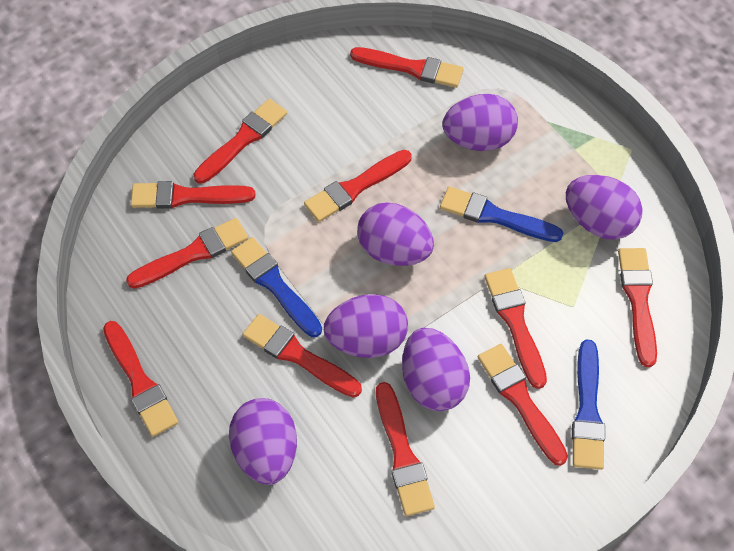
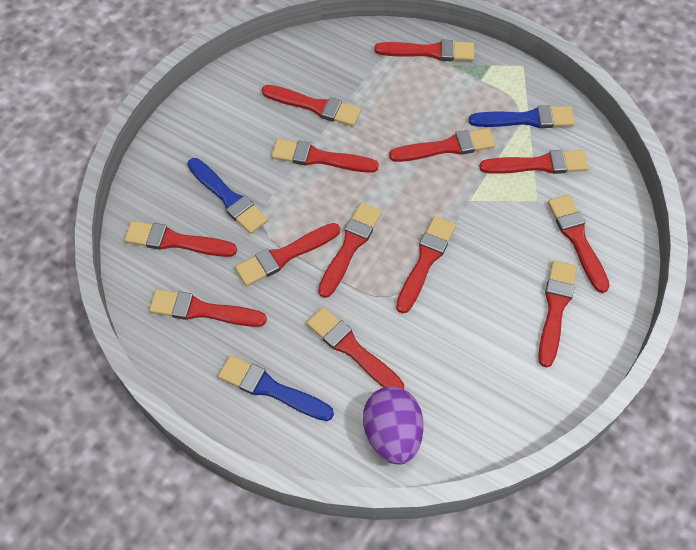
purple egg: [229,398,297,485] [324,294,408,358] [357,202,434,266] [402,328,470,411] [443,94,518,151] [566,175,643,240] = 6 -> [363,386,424,465] = 1
red brush: [103,321,178,437] [126,218,248,289] [131,181,255,209] [194,99,287,184] [243,314,362,398] [304,150,412,222] [350,47,463,88] [376,382,435,516] [478,344,568,466] [485,268,547,389] [618,248,657,367] = 11 -> [124,221,237,257] [149,289,267,327] [235,223,340,286] [261,85,361,127] [272,139,379,173] [307,307,404,389] [318,202,382,298] [375,40,474,61] [389,128,495,162] [396,216,456,314] [479,150,588,174] [538,260,577,367] [548,195,610,293] = 13

